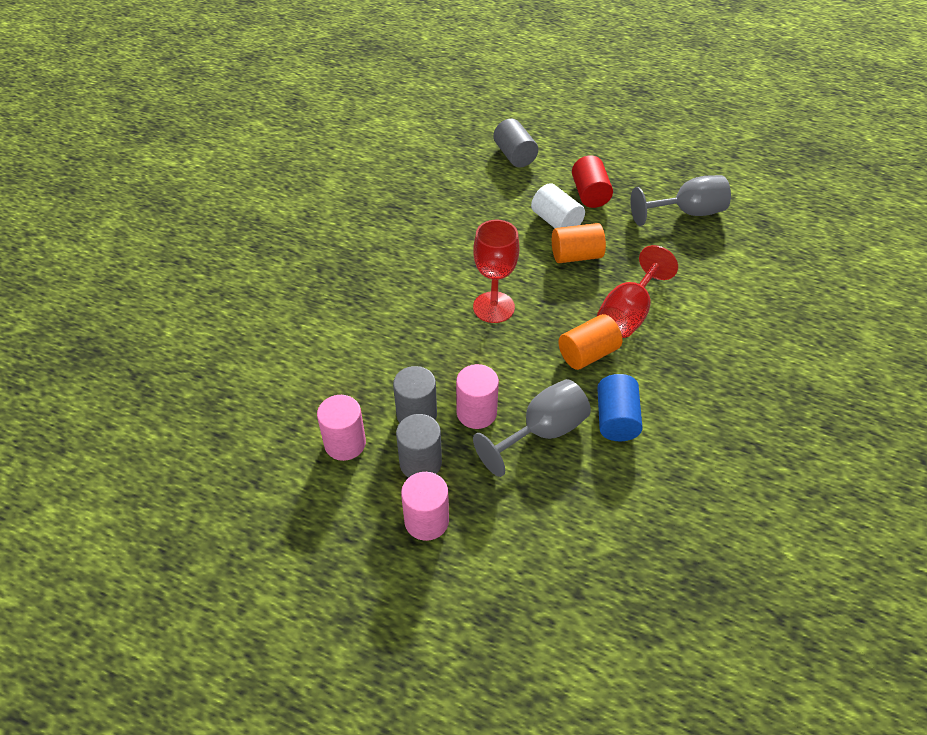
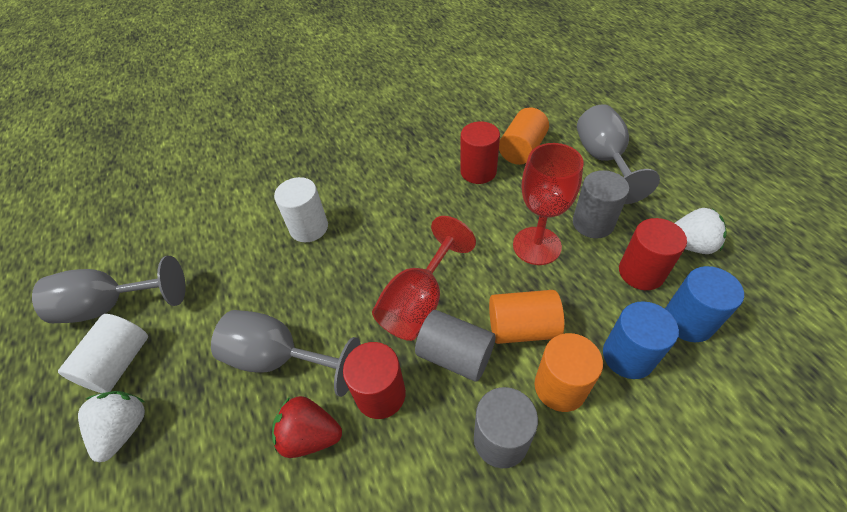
blue cylinder: [597,374,643,441] = 1 -> [603,301,679,379] [665,266,744,342] = 2
grey goblet: [473,379,591,477] [630,175,731,226] = 2 -> [32,256,186,323] [211,310,361,397] [577,104,660,204] = 3
orange cylinder: [552,223,606,263] [558,314,622,370] = 2 -> [489,290,564,344] [499,107,549,165] [534,333,603,412] = 3
pink cylinder: [317,395,366,461] [401,472,449,541] [456,364,499,429] = 3 -> none = 0
red cylinder: [572,155,613,208] = 1 -> [343,342,406,419] [460,121,500,184] [619,218,687,290] = 3
red strawberry: none = 0 -> [272,396,342,458] = 1
white cylinder: [531,183,585,228] = 1 -> [58,314,148,393] [274,177,328,242] = 2
white strawberry: none = 0 -> [78,391,145,462] [675,208,727,254] = 2

